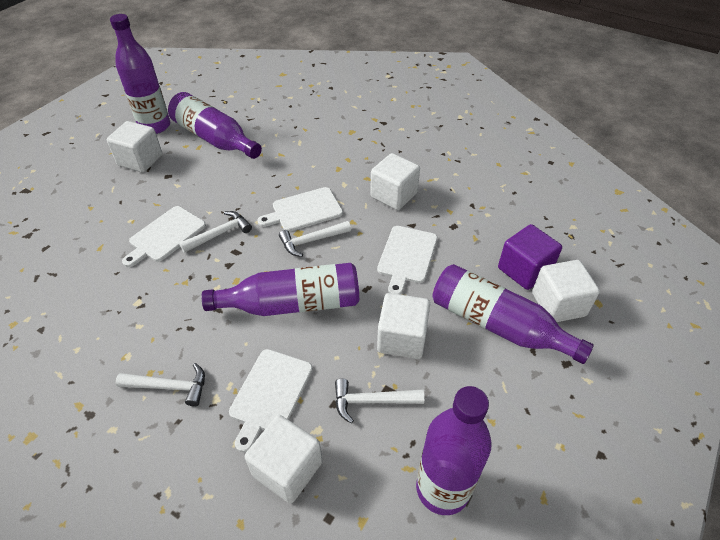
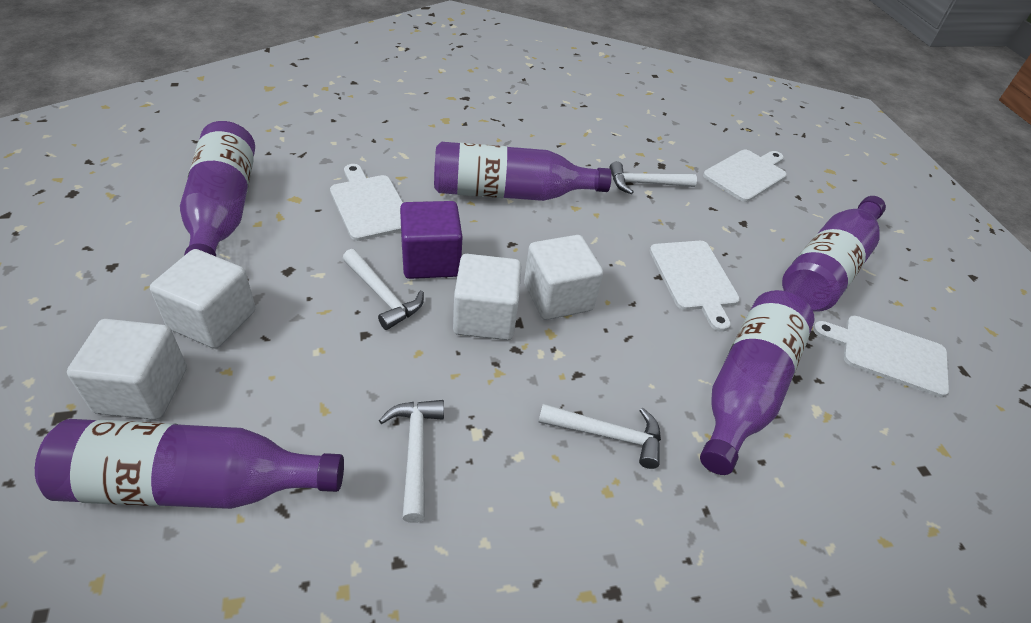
white cube: [107,121,162,172] [245,415,322,503] [370,153,420,210] [377,293,430,359] [532,260,600,322] = 5 -> [67,319,187,420] [150,249,256,349] [453,254,522,340] [524,235,603,320] = 4

